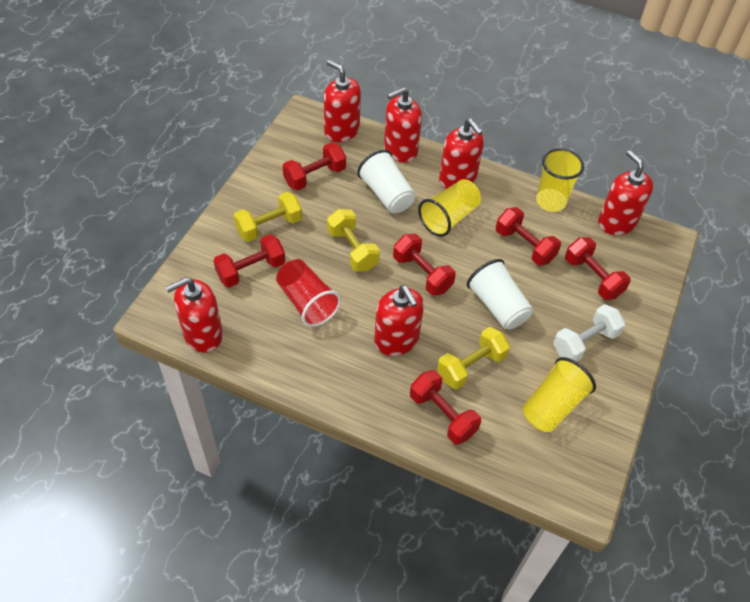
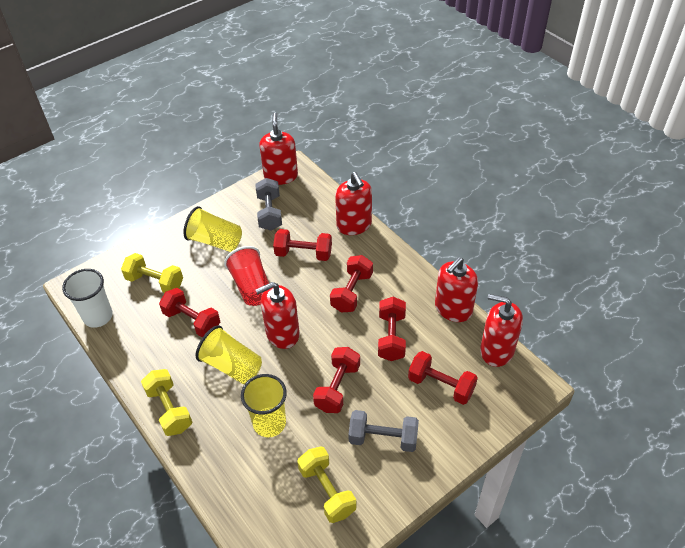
grey dumbbell: none = 0 -> [255,178,282,231] [348,410,419,452] = 2
red soap dispenser: [166,277,223,353] [324,60,361,142] [374,285,424,356] [384,87,422,163] [439,119,484,189] [598,150,653,235] = 6 -> [256,282,300,349] [259,113,298,185] [335,172,372,235] [435,257,478,322] [480,294,523,367] = 5
white cup: [357,150,415,213] [467,259,533,330] = 2 -> [62,269,113,328] = 1
white dumbbell: [553,304,625,362] = 1 -> none = 0

